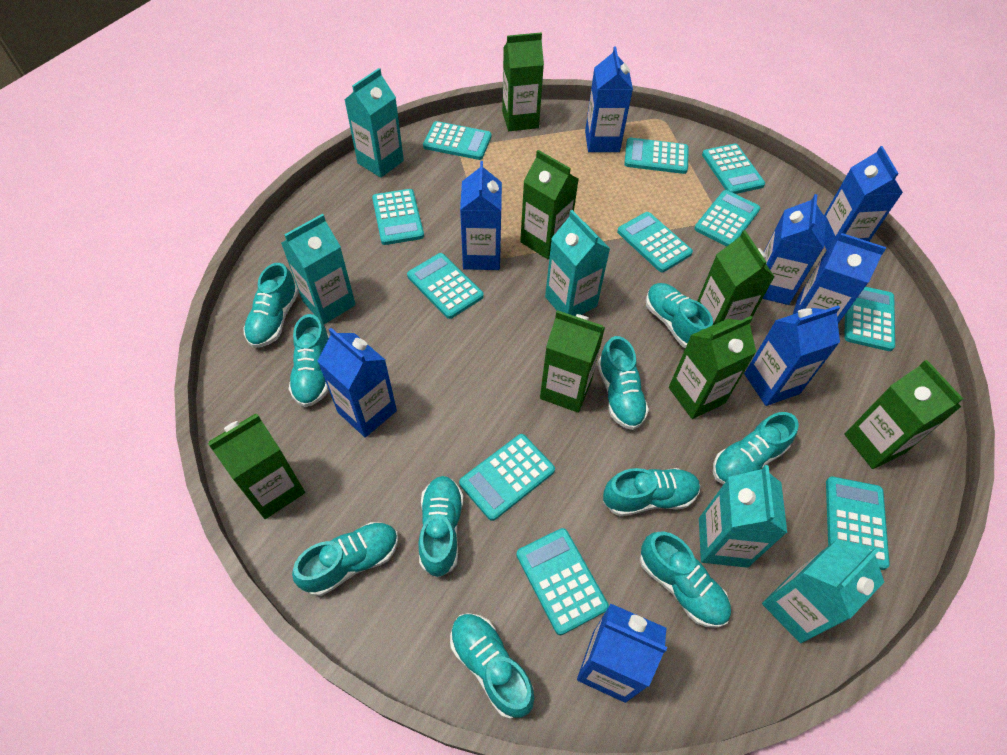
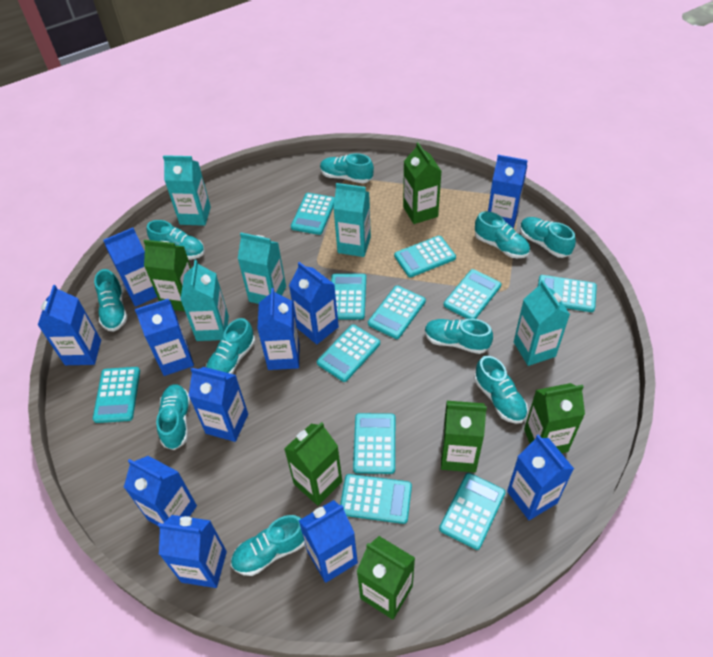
blue carton: [318,328,397,438] [460,161,502,270] [577,603,667,703] [585,46,633,152] [744,305,840,406] [763,194,826,305] [793,233,886,323] [824,146,903,250] = 8 -> [38,285,101,365] [103,228,157,307] [124,456,197,526] [135,299,194,376] [158,515,227,588] [189,367,248,442] [257,288,299,370] [289,262,339,344] [299,500,358,583] [488,155,528,229] [507,434,574,520] = 11
green carton: [208,414,305,519] [502,32,544,131] [520,150,579,259] [540,310,605,413] [669,316,756,419] [697,230,774,325] [844,360,963,469] = 7 -> [144,240,191,312] [284,422,342,506] [357,536,415,620] [403,142,441,224] [441,401,487,473] [524,383,585,453] = 6

